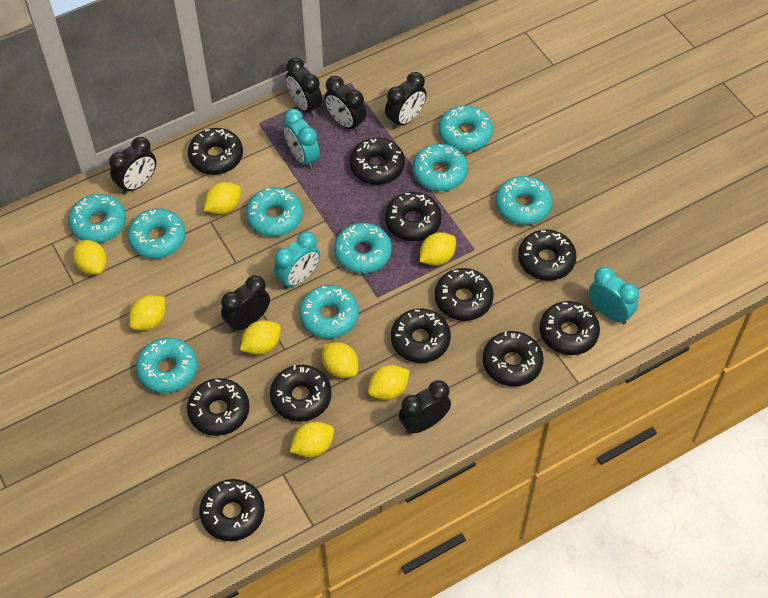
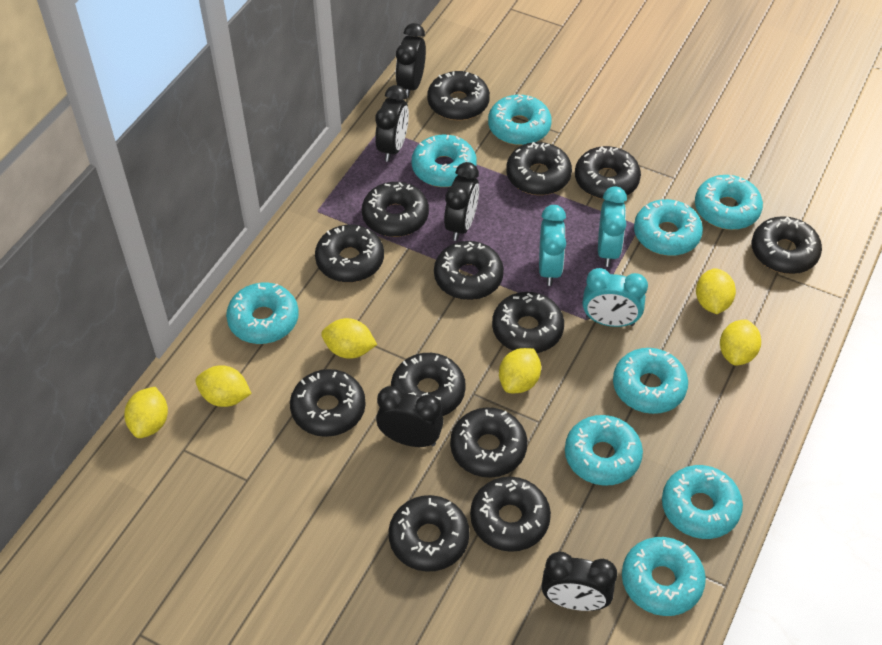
black clock: [109,137,156,194] [221,275,270,332] [286,57,322,117] [324,76,366,132] [385,72,427,129] [399,380,451,434] = 6 -> [375,85,409,162] [376,386,444,447] [396,23,426,98] [444,162,479,241] [542,552,617,611] = 5
black donut: [187,378,249,436] [188,128,243,175] [199,479,265,541] [270,365,332,422] [350,137,405,185] [385,192,442,241] [391,308,451,363] [435,268,494,321] [482,331,544,387] [518,229,577,281] [540,301,600,355] = 11 -> [290,369,366,437] [315,225,384,282] [362,182,429,237] [389,495,469,572] [391,353,466,416] [427,71,490,120] [434,241,504,300] [450,407,527,478] [470,477,551,552] [492,292,564,353] [506,142,572,195] [575,146,641,199] [751,216,822,274] = 13
yellow lemon: [73,240,107,275] [129,295,165,331] [204,182,241,215] [240,320,281,355] [290,422,334,458] [322,342,358,378] [368,365,410,400] [420,232,456,266] = 8 -> [124,387,168,438] [195,365,252,407] [321,318,377,359] [499,348,541,393] [696,268,736,314] [720,319,761,366] = 6

